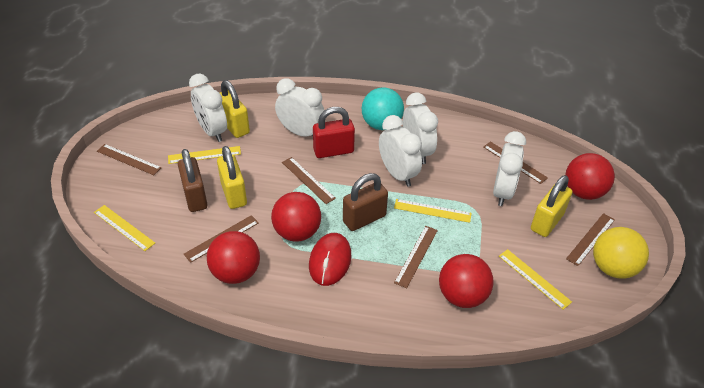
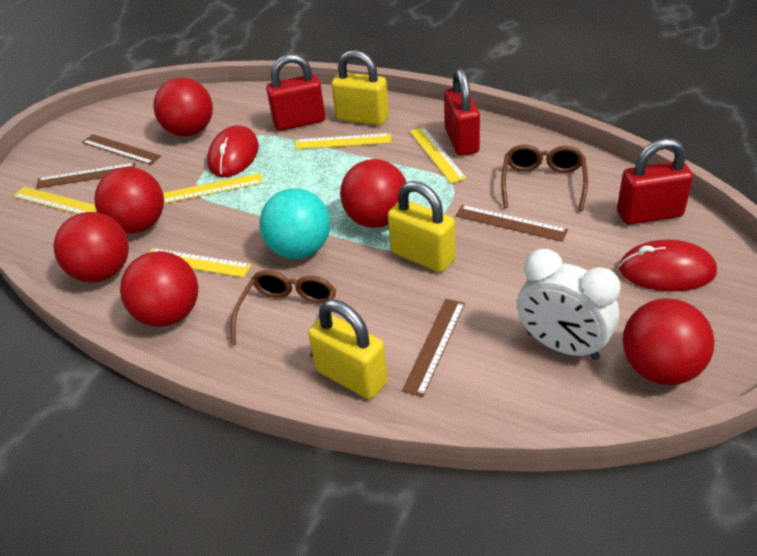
brown glasses: none = 0 -> [231,270,336,357] [501,145,588,211] = 2
brown padlock: [178,149,208,212] [343,173,388,231] = 2 -> none = 0
brown ruler: [97,144,162,175] [184,215,259,263] [282,157,336,204] [394,226,438,288] [484,141,548,184] [566,213,615,266] = 6 -> [36,163,135,189] [82,134,161,165] [402,299,465,397] [455,205,568,242] = 4
red ball: [207,231,260,284] [271,192,321,242] [439,254,494,308] [565,153,615,200] = 4 -> [54,212,129,283] [94,167,164,234] [120,251,198,327] [153,78,213,137] [340,159,406,228] [623,298,715,385] = 6
red mouse: [309,233,351,286] = 1 -> [207,125,259,177] [619,239,717,292] = 2
red padlock: [313,107,355,158] = 1 -> [266,54,325,131] [444,68,480,156] [617,138,693,225] = 3
white clock: [189,73,227,142] [275,78,325,137] [379,115,422,187] [403,93,438,164] [493,131,526,206] = 5 -> [517,249,621,360] = 1
yellow ball: [593,227,649,279] = 1 -> none = 0
yellow ruler: [94,205,155,251] [168,146,241,164] [394,199,472,223] [499,249,572,310] = 4 -> [13,187,97,214] [150,248,252,278] [163,173,263,204] [295,133,391,149] [410,127,466,184] = 5

